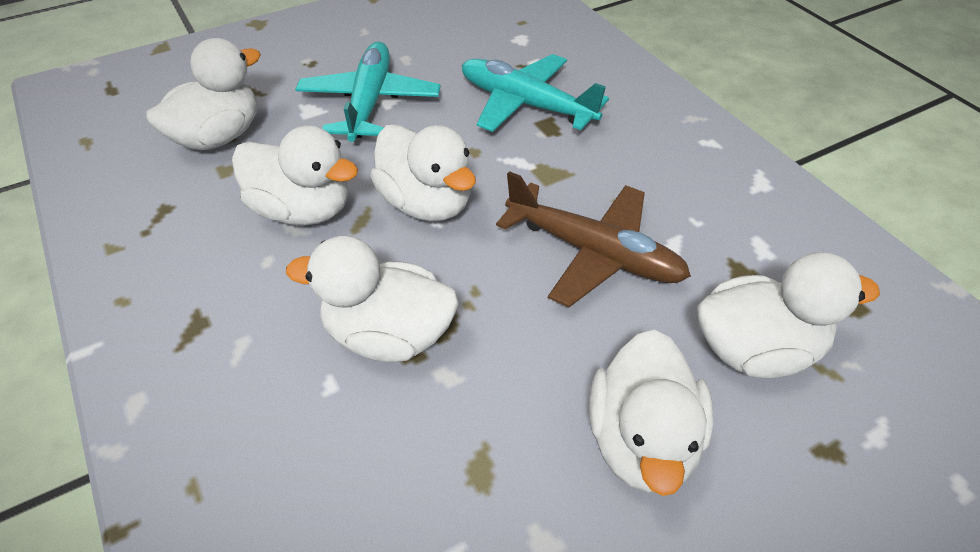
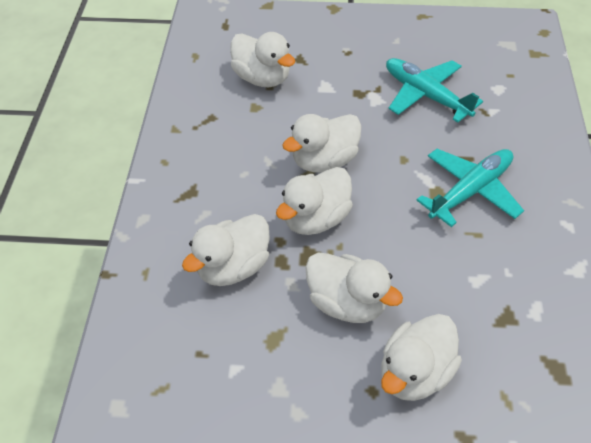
brown plane: [496,171,691,307] = 1 -> none = 0

